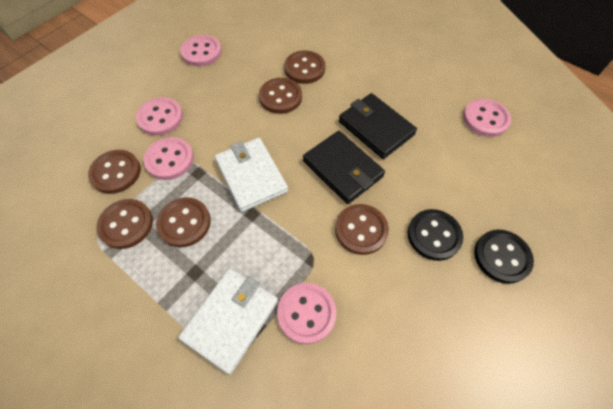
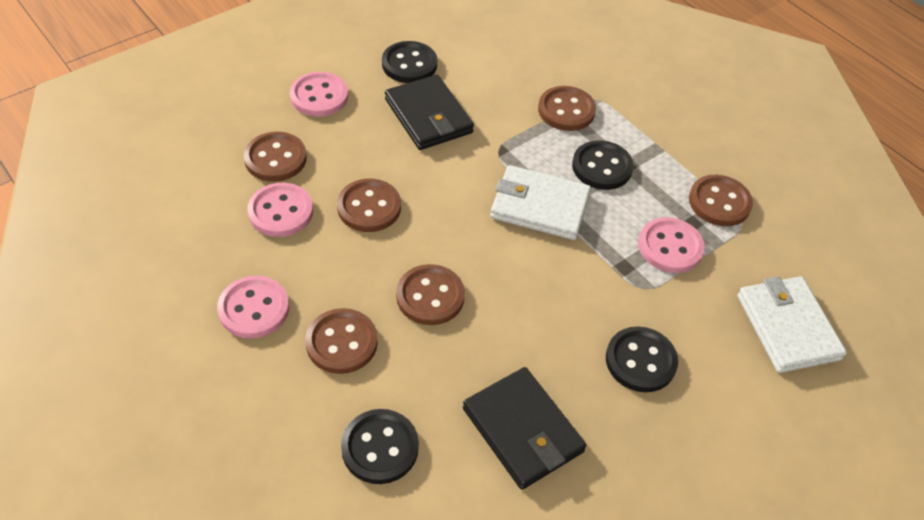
black button: [408,209,463,261] [474,229,534,284] = 2 -> [341,409,419,484] [382,41,437,83] [572,140,634,190] [606,326,678,392] = 4
pink button: [136,97,183,136] [143,137,194,180] [180,35,222,66] [277,283,336,344] [463,98,511,137] = 5 -> [217,276,289,338] [247,183,313,237] [290,72,348,117] [638,217,705,273] = 4

